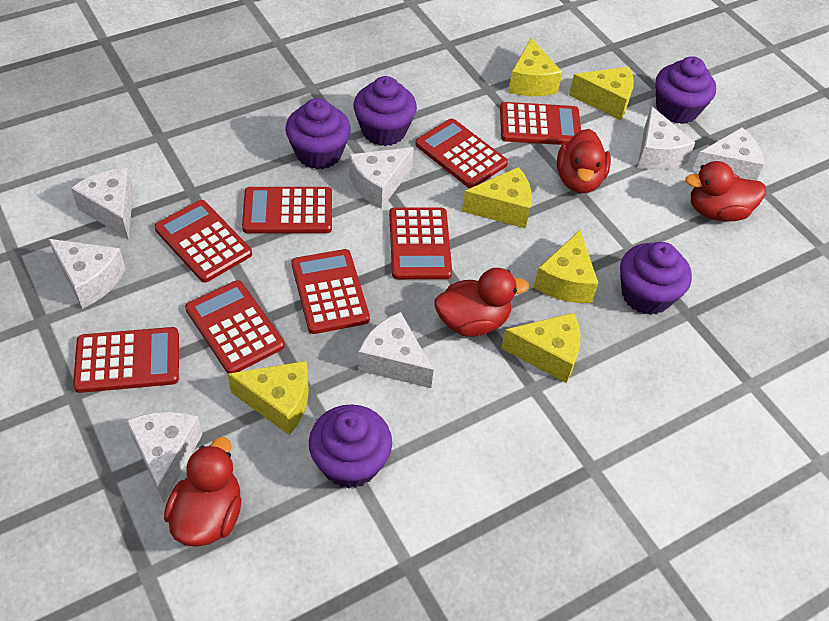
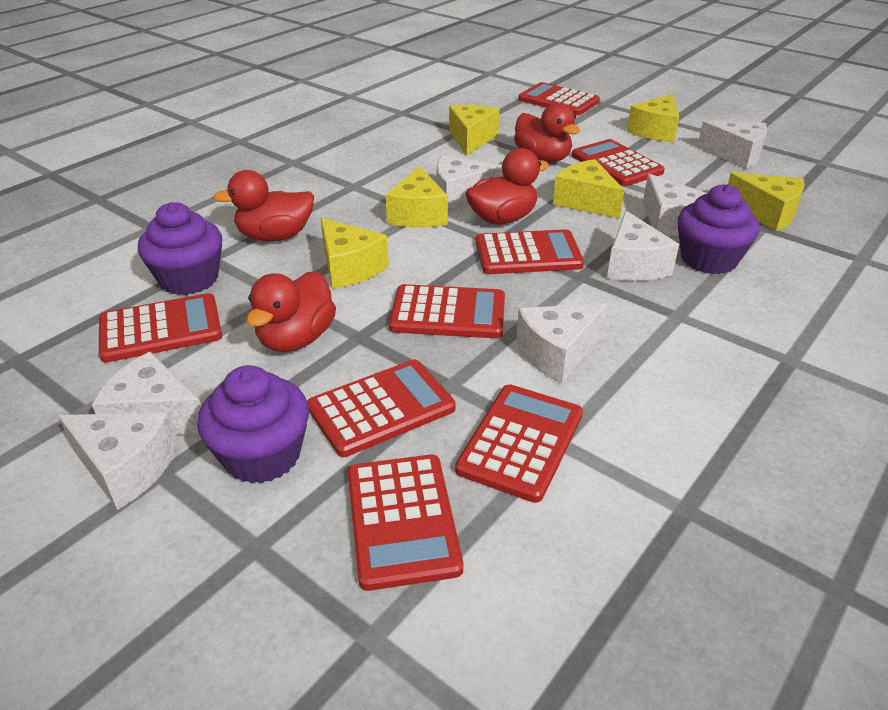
purple cupcake: [285,98,351,169] [309,404,392,489] [353,76,417,146] [620,242,692,315] [655,56,716,124] = 5 -> [138,202,222,295] [197,365,309,484] [678,184,760,274] = 3

